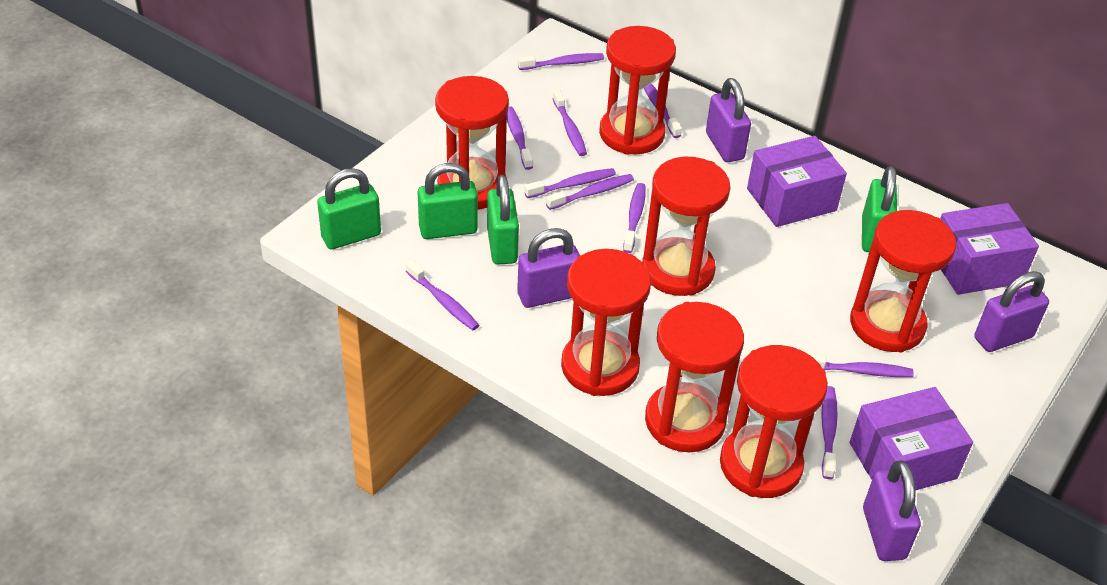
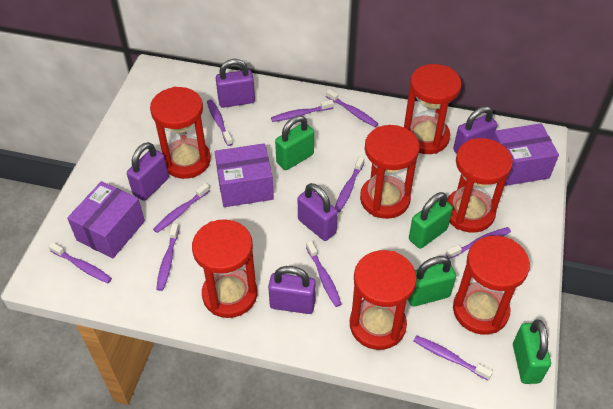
purple padlock: [517,228,580,308] [706,78,751,162] [863,460,921,561] [974,271,1049,352] = 4 -> [127,142,169,201] [216,59,255,108] [268,266,316,314] [298,183,338,241] [453,106,497,154] = 5

